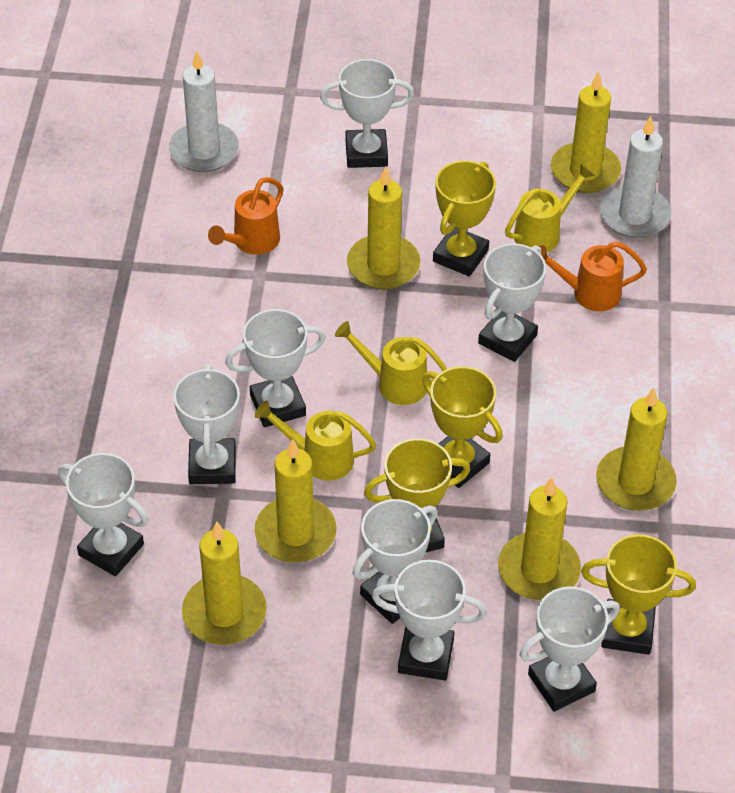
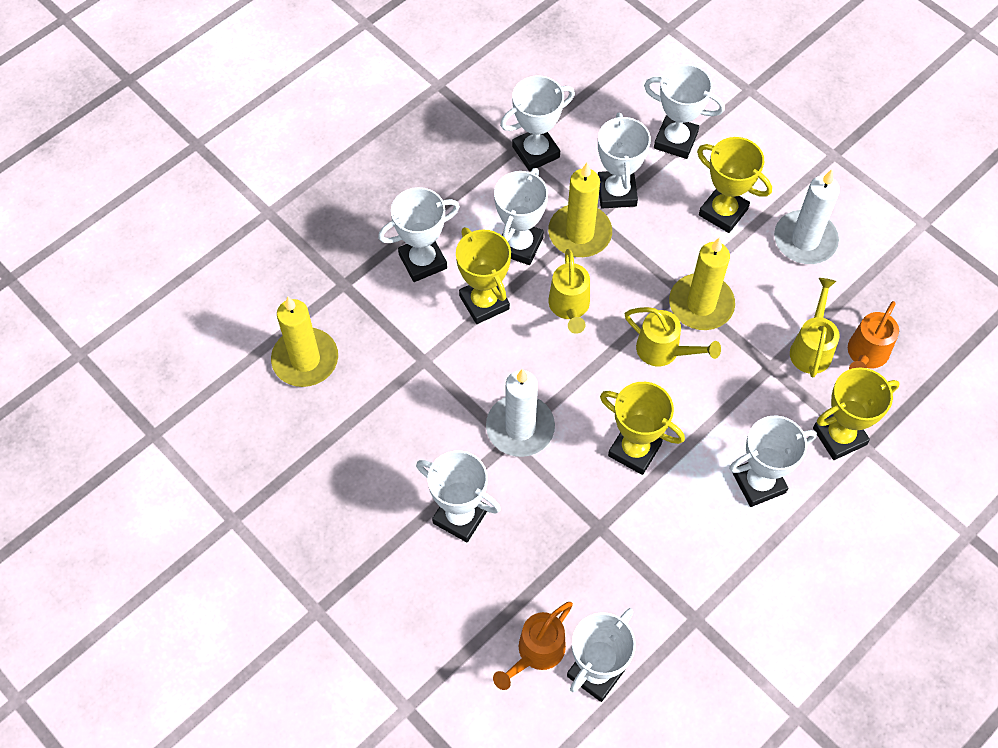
yellow candle: [182,522,267,645] [255,439,337,563] [347,167,420,289] [498,477,581,600] [551,71,621,193] [596,387,677,511] = 6 -> [271,297,338,387] [548,163,612,257] [669,237,735,330] = 3

